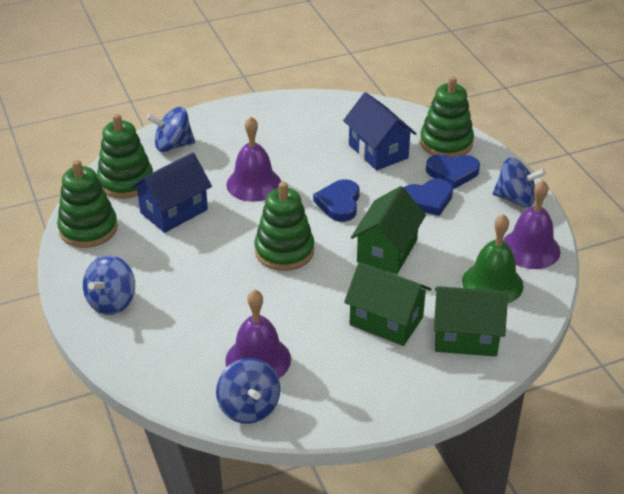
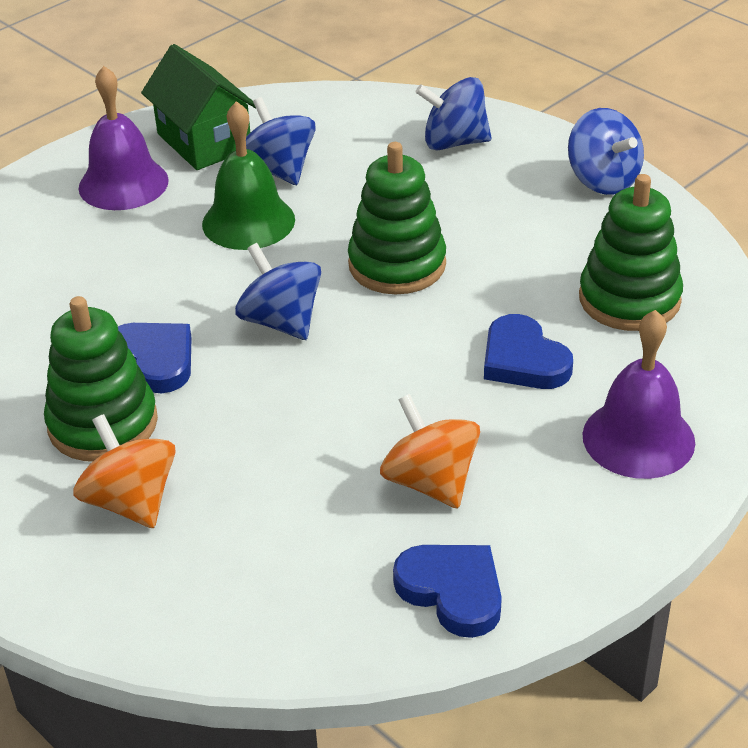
blue house: [131,153,212,233] [343,92,417,171] = 2 -> none = 0
green house: [344,262,432,346] [351,186,426,274] [434,286,508,357] = 3 -> [141,44,256,170] = 1
green stacking toy: [57,160,118,248] [97,114,153,199] [254,182,314,271] [420,76,474,158] = 4 -> [44,296,158,461] [348,142,446,294] [579,174,683,331] = 3
orange spinning top: none = 0 -> [73,414,176,528] [380,394,480,509] = 2
purple bell: [225,290,291,379] [226,117,281,202] [503,180,560,269] = 3 -> [78,66,169,210] [583,310,695,479] = 2

